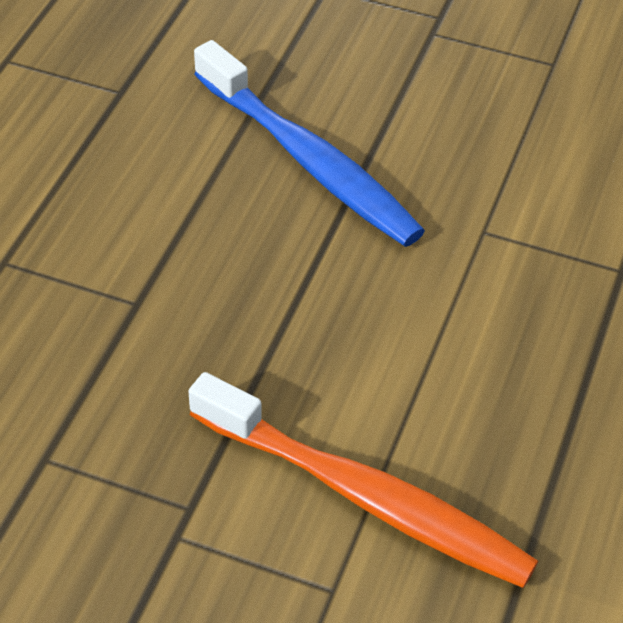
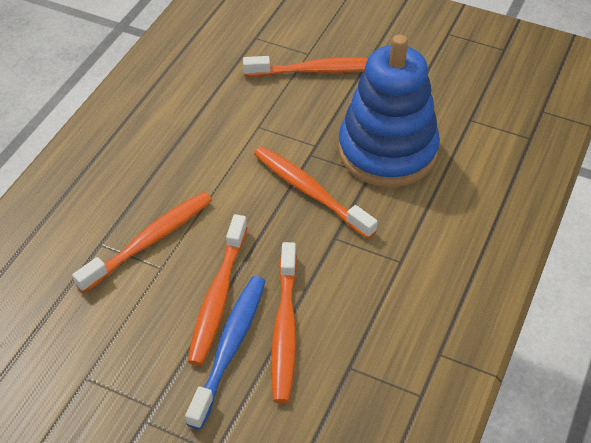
blue stacking toy: none = 0 -> [338,35,440,187] = 1
orange toothbrush: [188,372,538,588] = 1 -> [72,192,212,293] [188,214,247,366] [243,56,368,77] [254,146,378,239] [271,242,297,403] = 5

